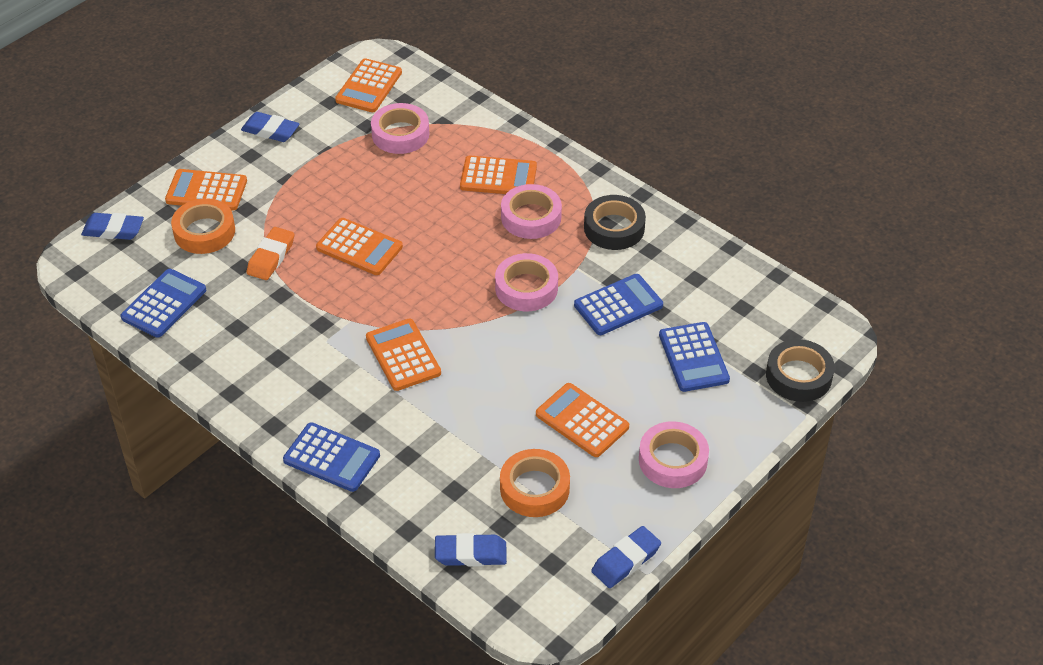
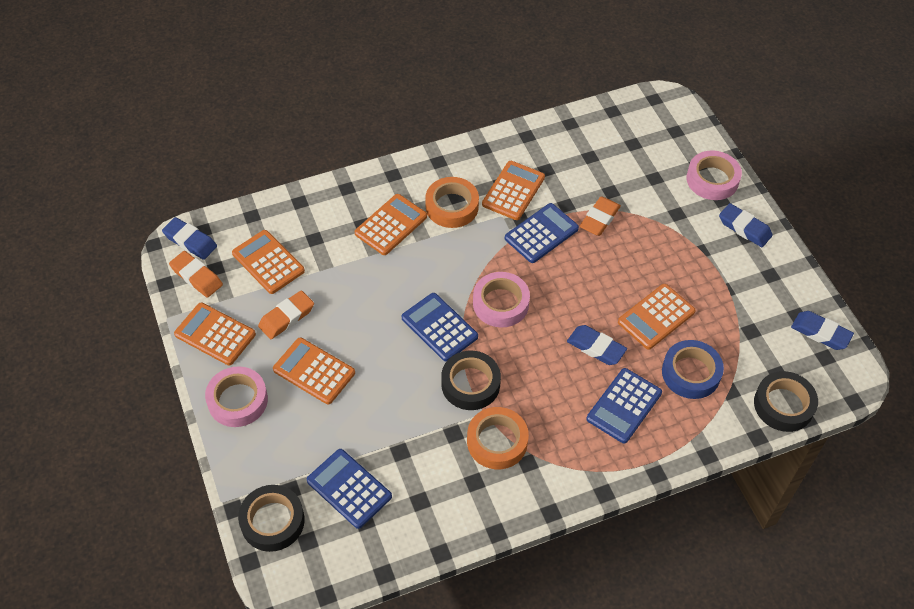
black tape: [584,195,646,250] [766,339,835,402] = 2 -> [238,485,305,552] [441,351,501,410] [754,371,818,432] = 3
blue tape: none = 0 -> [662,340,724,399] = 1
orange eraser: [246,227,294,280] = 1 -> [169,251,223,298] [258,290,314,339] [579,196,621,236] = 3
pink tape: [371,103,429,154] [495,253,558,311] [501,184,562,239] [639,421,709,488] = 4 -> [205,366,268,427] [473,272,530,327] [686,150,742,200] = 3

